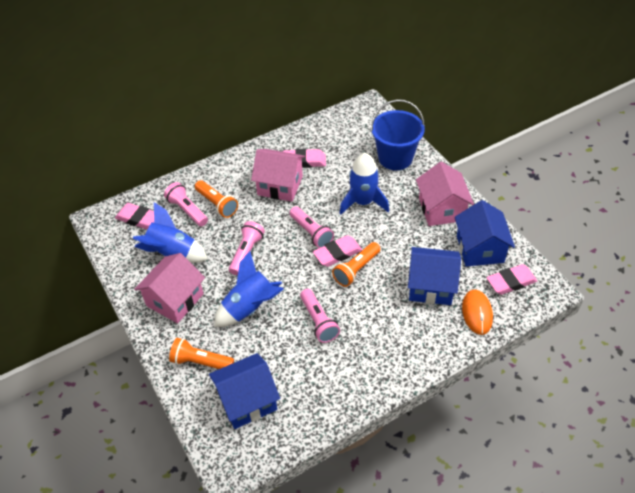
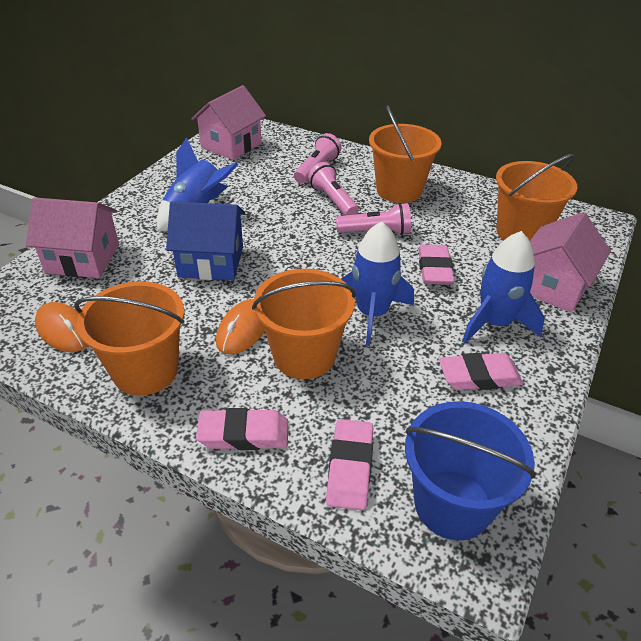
blue house: [209,353,280,429] [408,247,461,305] [455,200,515,267] = 3 -> [166,201,245,280] = 1
orange bucket: none = 0 -> [74,281,184,395] [252,269,356,379] [369,105,442,203] [496,154,578,241] = 4
orange flashlight: [169,338,234,369] [195,180,238,218] [332,242,380,287] = 3 -> none = 0
orange mouse: [462,290,493,335] = 1 -> [35,302,88,352] [216,299,265,355] = 2
pink flashlight: [164,182,208,226] [229,221,265,275] [290,206,334,248] [300,289,340,343] = 4 -> [294,133,341,184] [308,162,359,216] [336,203,411,235] = 3

